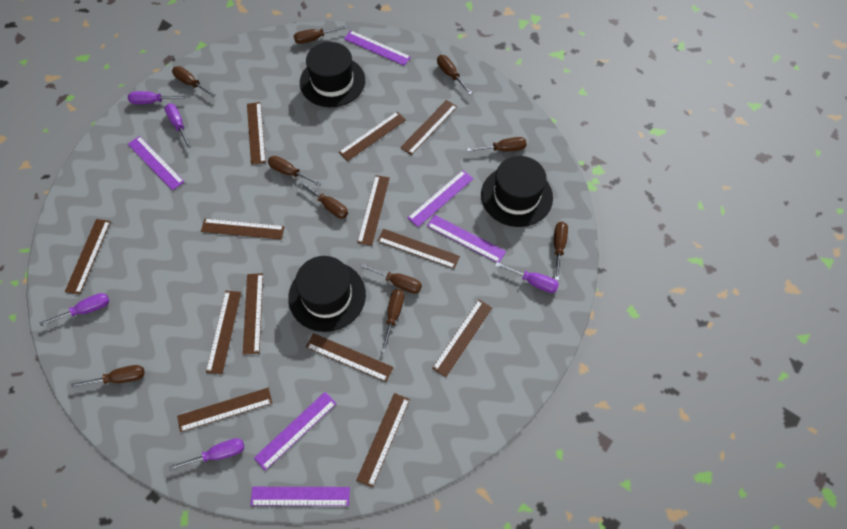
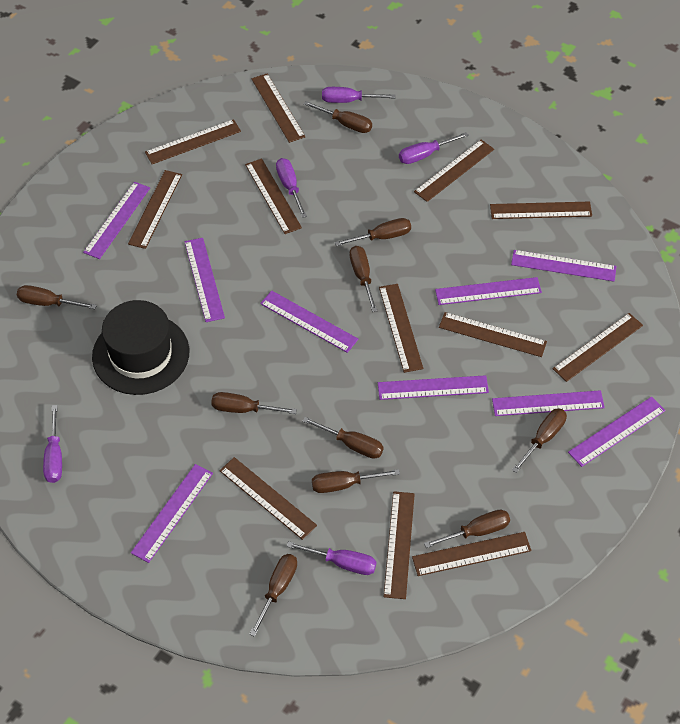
black hat: [288,256,366,332] [300,42,365,107] [481,156,553,227] = 3 -> [92,300,189,395] = 1
brown ruler: [65,219,111,294] [177,388,272,432] [201,219,285,240] [206,291,241,374] [243,273,263,355] [247,102,266,165] [306,333,393,382] [339,112,406,161] [356,393,410,488] [357,175,390,246] [378,229,460,269] [400,100,457,155] [432,300,493,377] = 13 -> [128,170,182,249] [145,119,241,164] [219,457,317,540] [245,158,302,234] [252,73,305,143] [379,284,423,373] [384,491,415,599] [412,532,531,576] [414,140,494,202] [439,312,547,357] [490,202,592,219] [553,313,643,382] = 12
purple ruler: [128,136,184,190] [250,487,350,506] [254,392,337,471] [344,31,411,66] [408,170,474,227] [427,215,506,263] = 6 -> [83,182,150,259] [131,464,213,563] [184,238,225,322] [260,291,358,353] [378,375,489,400] [435,277,542,305] [492,390,605,416] [511,250,617,281] [568,396,666,467] = 9

